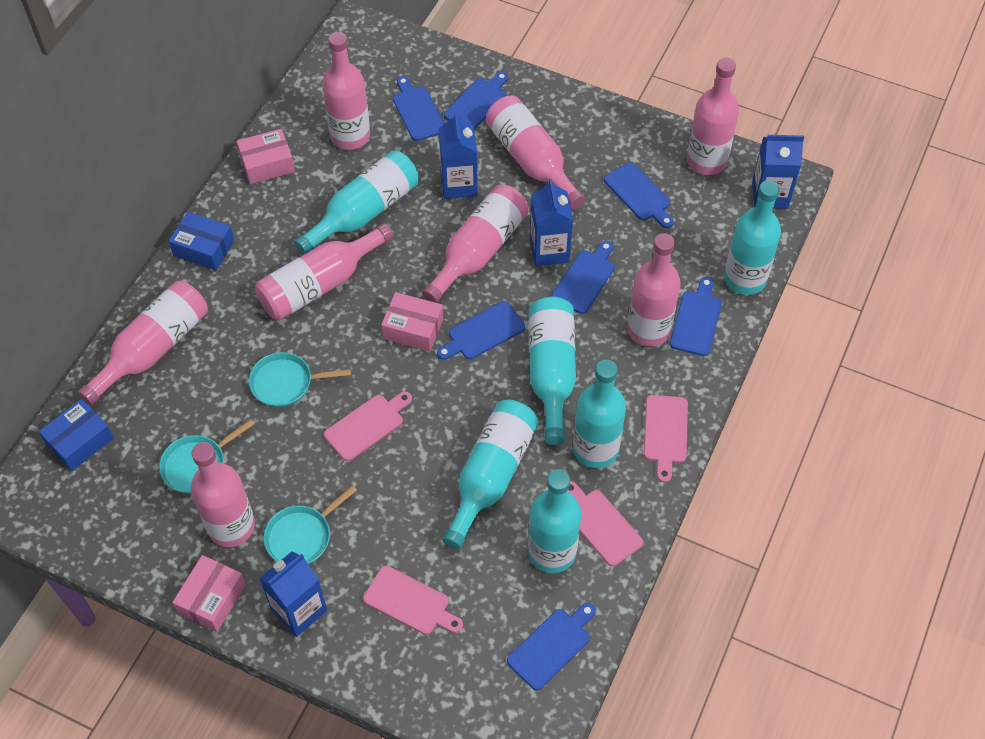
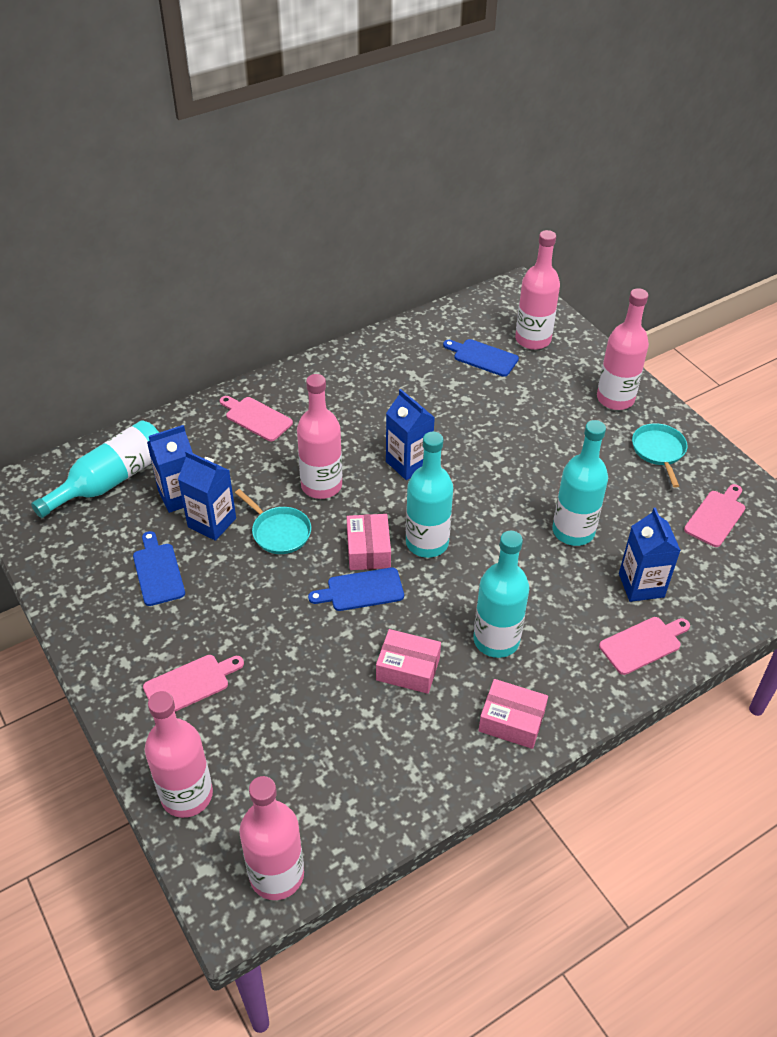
blue box: [39,399,114,471] [169,212,234,271] = 2 -> none = 0
blue cutting board: [393,76,445,141] [437,301,525,360] [444,72,508,130] [507,603,596,690] [552,241,615,314] [604,162,674,228] [670,277,722,356] = 7 -> [133,531,185,606] [308,567,404,611] [443,339,519,377] = 3
pink bottle: [78,281,208,405] [191,442,255,547] [255,223,393,320] [322,32,370,150] [422,185,529,303] [486,95,585,209] [627,233,681,346] [687,58,739,175] = 8 -> [145,691,213,818] [239,776,304,900] [297,374,342,499] [515,230,560,350] [597,288,649,410] = 5
turquoise bottle: [294,150,419,255] [442,400,539,550] [528,469,581,573] [529,297,576,445] [573,360,626,468] [724,180,781,295] = 6 -> [31,420,159,518] [406,432,453,558] [474,531,529,658] [552,420,608,546] = 4
turquoise pan: [159,419,254,494] [249,352,351,407] [264,485,357,564] = 3 -> [235,489,311,554] [632,423,687,488] = 2

